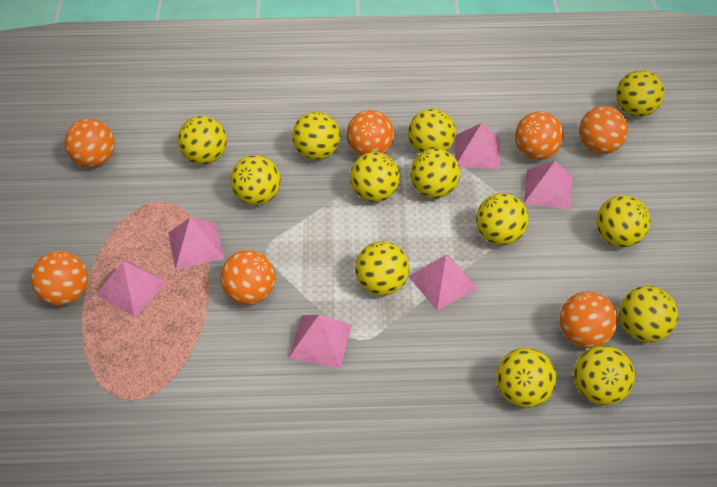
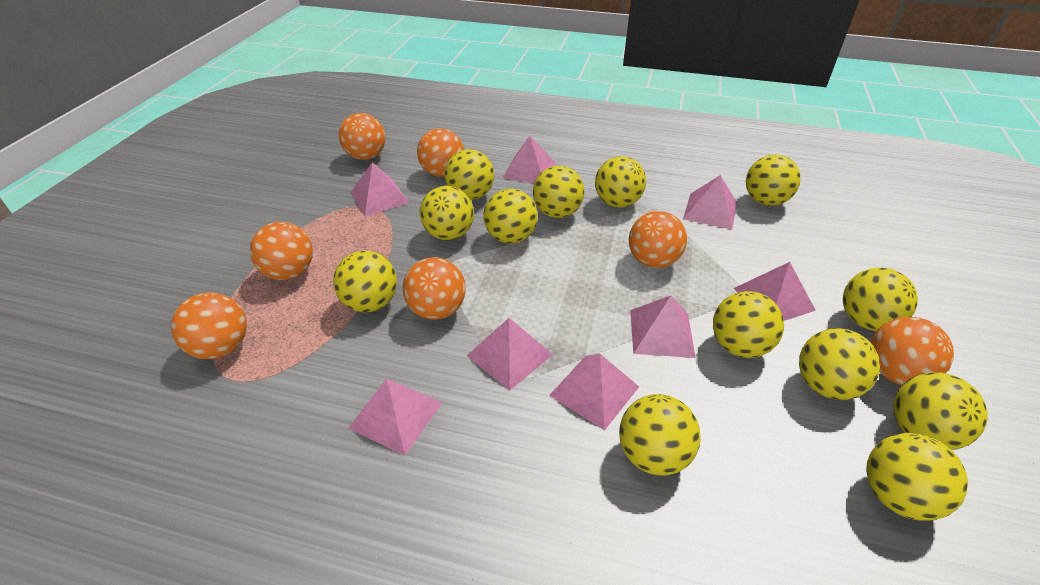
pink pyramid: [96,261,167,317] [168,218,224,269] [289,315,352,368] [408,255,478,311] [455,123,500,169] [524,161,573,210] = 6 -> [348,378,442,456] [350,162,409,216] [467,318,553,390] [503,136,555,183] [549,354,639,430] [630,296,696,358] [683,175,737,230] [734,262,816,321] = 8

